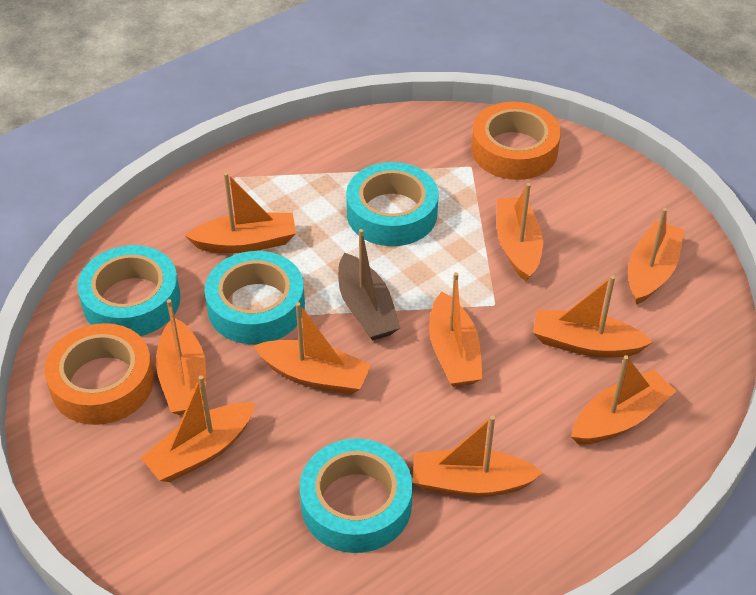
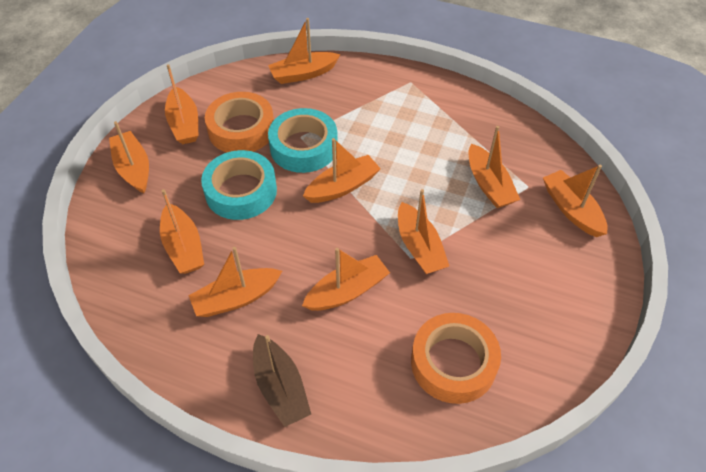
turquoise tape: [77,245,180,336] [204,251,305,344] [300,438,413,553] [346,162,439,246] = 4 -> [201,150,277,220] [268,108,338,173] = 2

